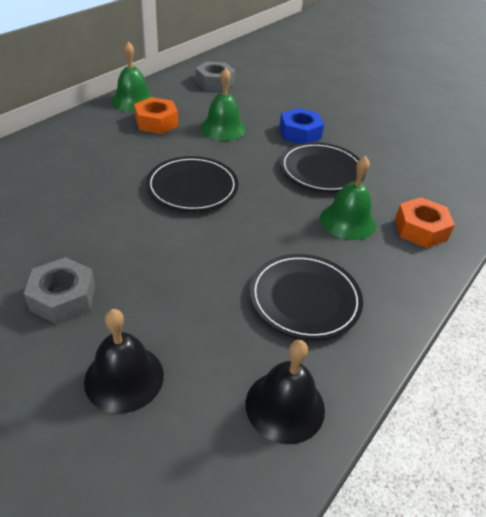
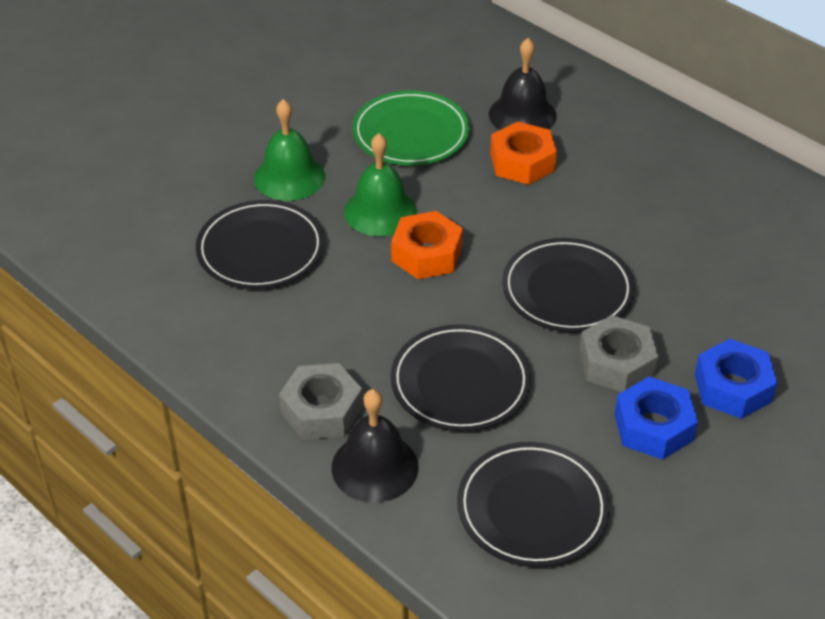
black plate: [146,156,238,212] [250,254,363,340] [280,142,366,192] = 3 -> [196,200,324,289] [391,324,531,432] [457,442,610,567] [502,238,635,332] = 4
blue nut: [279,108,324,144] = 1 -> [615,377,698,460] [695,339,777,419] = 2
green bell: [111,42,153,112] [200,68,246,141] [320,156,376,240] = 3 -> [254,99,325,201] [344,133,417,236] = 2
green plate: none = 0 -> [352,91,470,165] = 1

